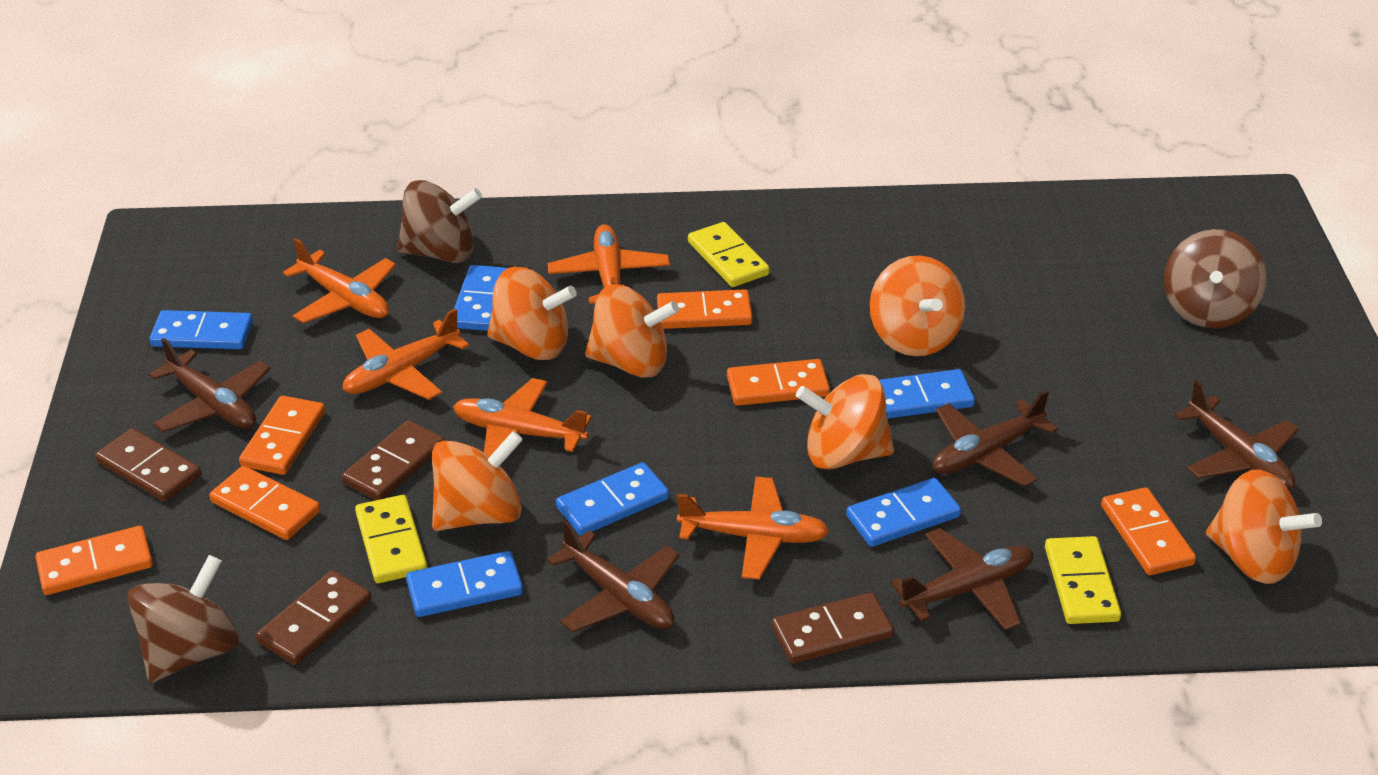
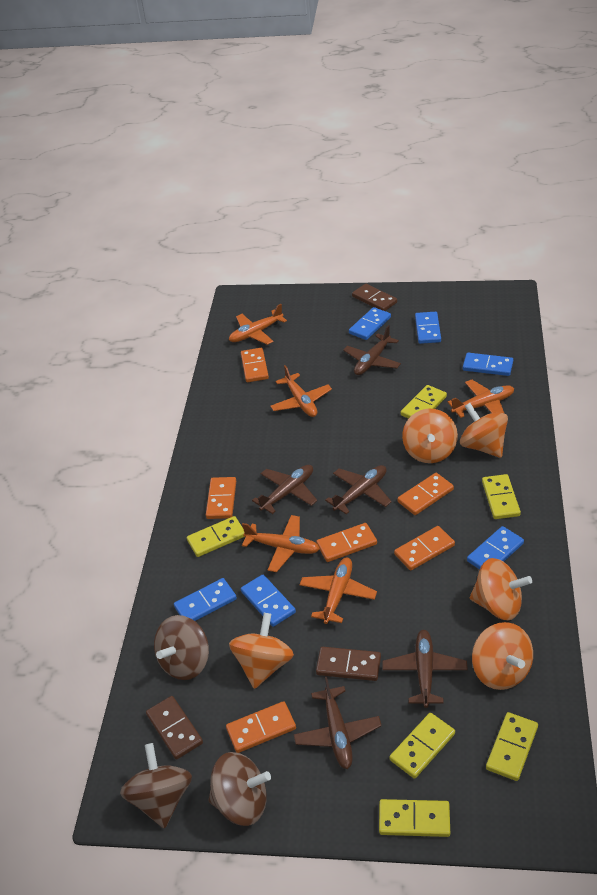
brown domino: [95,428,201,502] [256,570,371,665] [342,420,445,500] [772,592,894,664] = 4 -> [146,696,203,759] [316,647,381,681] [352,284,397,311] = 3
orange spinning top: [432,431,523,531] [487,266,577,360] [585,284,679,377] [796,374,894,470] [870,256,965,356] [1206,470,1322,584] = 6 -> [229,613,294,689] [402,409,458,463] [460,403,508,458] [470,558,532,620] [472,622,533,690] = 5
yellow domino: [355,495,428,583] [688,222,769,287] [1045,536,1121,624] = 3 -> [187,516,245,557] [379,799,450,837] [390,713,455,779] [401,385,447,419] [482,474,521,519] [486,712,538,781] = 6

